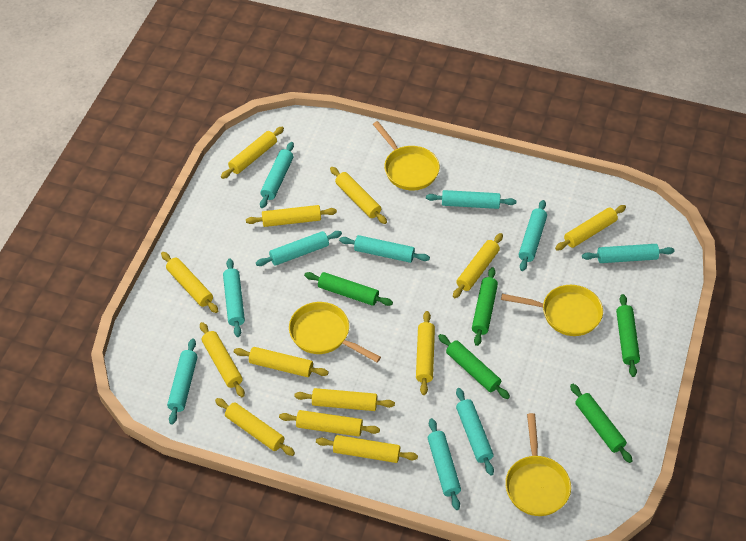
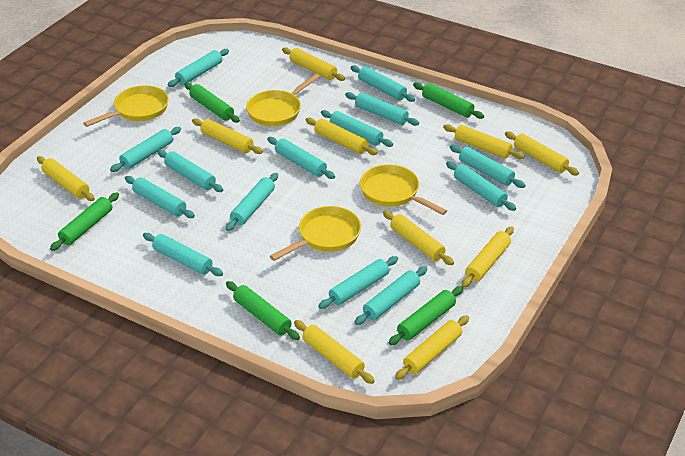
turquoise rolling pin: [167,339,198,425] [223,258,245,337] [256,231,342,266] [260,142,294,208] [339,235,430,263] [426,190,516,209] [428,418,461,510] [456,388,494,475] [519,200,547,271] [582,244,675,263] = 10 -> [110,127,181,172] [125,176,195,218] [143,233,223,276] [158,150,223,192] [168,49,229,87] [226,173,278,231] [267,137,335,179] [318,256,398,309] [321,110,393,147] [345,92,419,126] [351,65,415,102] [354,266,427,325] [446,161,516,211] [450,145,526,188] = 14
yellow rolling pin: [161,252,218,313] [200,322,245,397] [215,398,295,456] [221,127,284,179] [234,347,329,377] [246,205,337,227] [279,410,380,437] [294,388,395,411] [316,435,418,463] [330,167,387,224] [416,311,435,395] [453,233,503,298] [555,205,626,250] = 13 -> [37,156,95,201] [192,118,263,154] [282,47,345,81] [294,320,375,384] [306,118,378,155] [383,211,454,265] [395,315,469,380] [443,124,525,159] [462,226,514,287] [505,131,579,175] = 10

